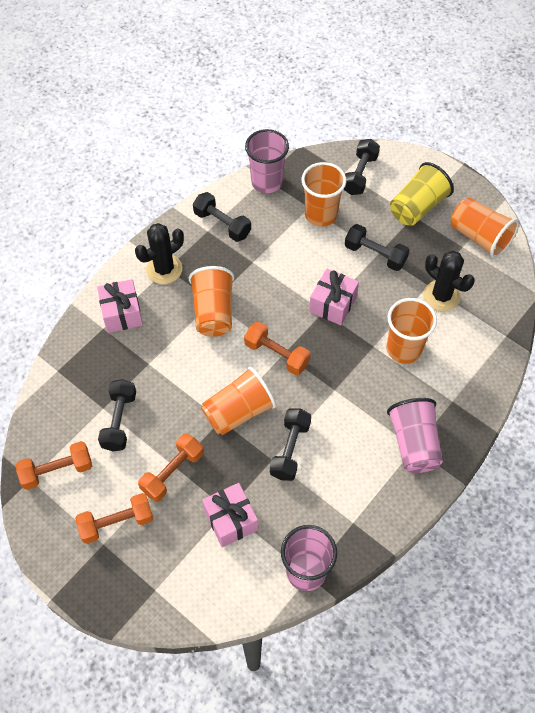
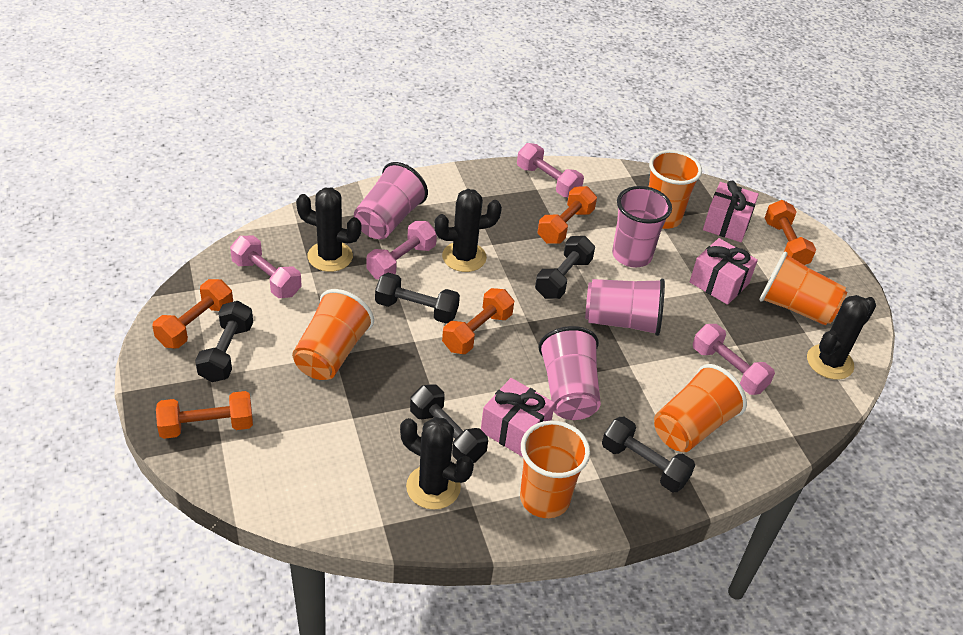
black cactus: [135,223,184,284] [423,251,475,312] = 2 -> [296,188,361,272] [400,417,474,510] [434,189,502,272] [807,295,876,380] = 4
orange dumbbell: [16,441,92,490] [75,493,153,544] [138,433,204,502] [244,322,311,375] = 4 -> [152,279,233,348] [156,391,253,439] [442,288,514,354] [538,186,597,244] [765,200,816,265] = 5
pink cup: [245,129,289,193] [281,525,337,591] [387,398,443,473] = 3 -> [354,162,428,239] [538,326,601,420] [585,278,665,336] [612,186,672,267] = 4
pink dumbbell: none = 0 -> [230,236,302,298] [366,221,437,279] [517,143,584,197] [693,324,775,395] = 4
yellow cup: [390,162,454,226] = 1 -> none = 0

